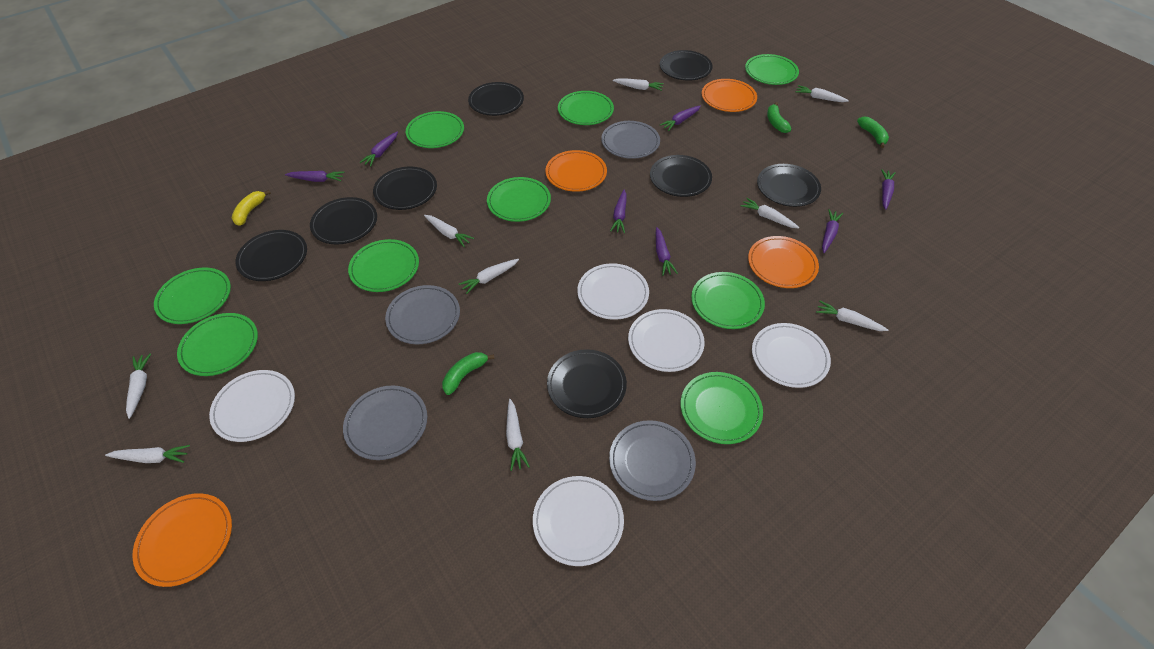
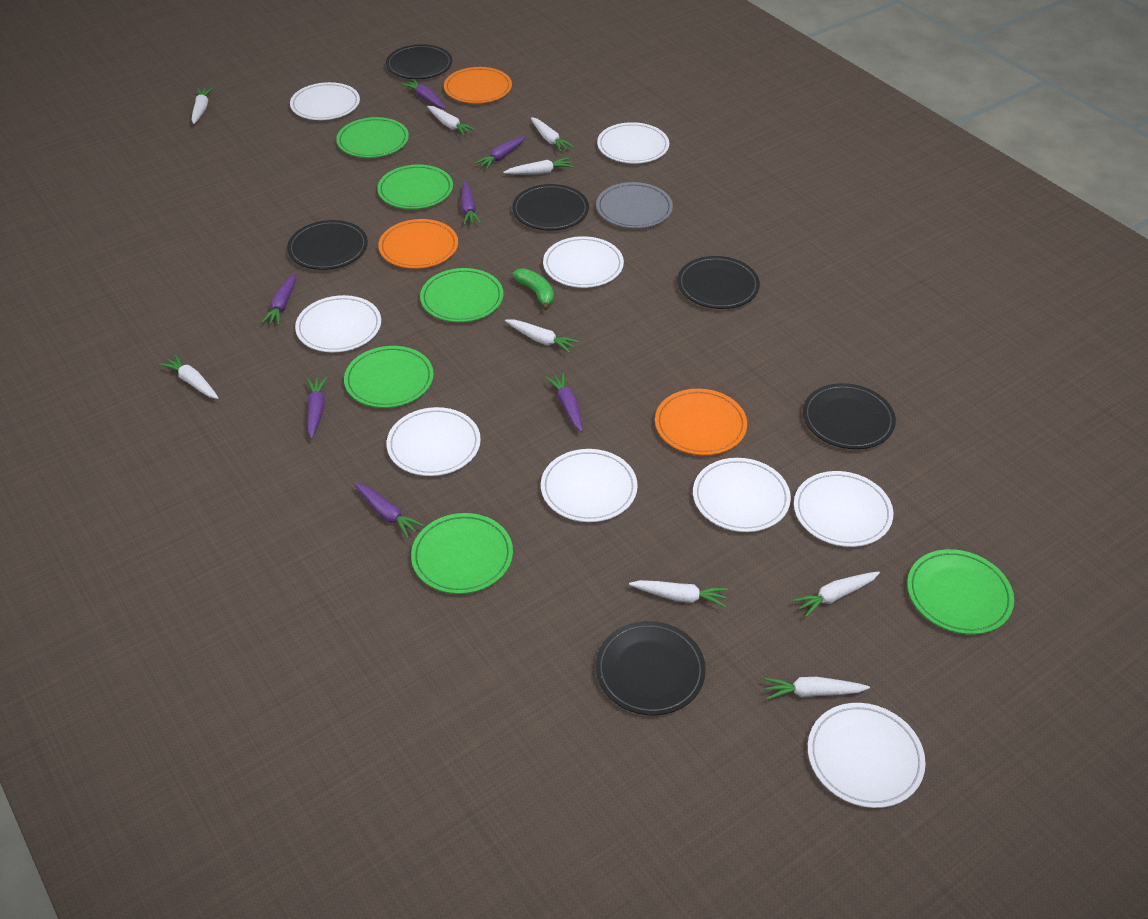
black plate: [236,230,307,281] [310,197,377,245] [373,167,437,210] [468,82,524,116] [547,349,627,418] [650,155,712,197] [660,50,712,81] [757,164,821,207] = 8 -> [287,220,368,270] [386,44,452,79] [512,184,589,231] [596,621,706,715] [677,256,760,309] [803,383,896,449] = 6
green banana: [442,352,495,395] [767,102,792,133] [857,117,889,148] = 3 -> [513,268,554,310] = 1
green plate: [154,268,231,324] [177,313,258,376] [348,239,419,292] [406,111,464,148] [487,177,551,222] [558,91,614,125] [681,372,763,444] [691,272,765,329] [745,54,799,85] = 9 -> [336,117,409,158] [344,346,434,408] [377,164,453,209] [411,513,513,594] [420,268,503,322] [907,549,1014,635] = 6
grey plate: [343,386,427,460] [385,285,460,344] [601,121,660,159] [609,420,696,501] = 4 -> [596,182,673,228] = 1
orange plate: [132,493,232,587] [545,150,607,192] [702,79,757,112] [748,236,819,288] = 4 -> [378,219,458,269] [444,67,512,103] [655,389,747,455] = 3
white plate: [209,370,295,442] [533,476,624,566] [577,263,649,320] [628,309,705,372] [752,323,831,388] = 5 -> [290,82,360,120] [295,295,381,352] [387,407,481,476] [541,449,638,522] [543,236,624,288] [597,122,669,164] [693,458,791,532] [794,471,893,547] [808,703,926,808] = 9
yellow banana: [232,190,271,226] = 1 -> none = 0

